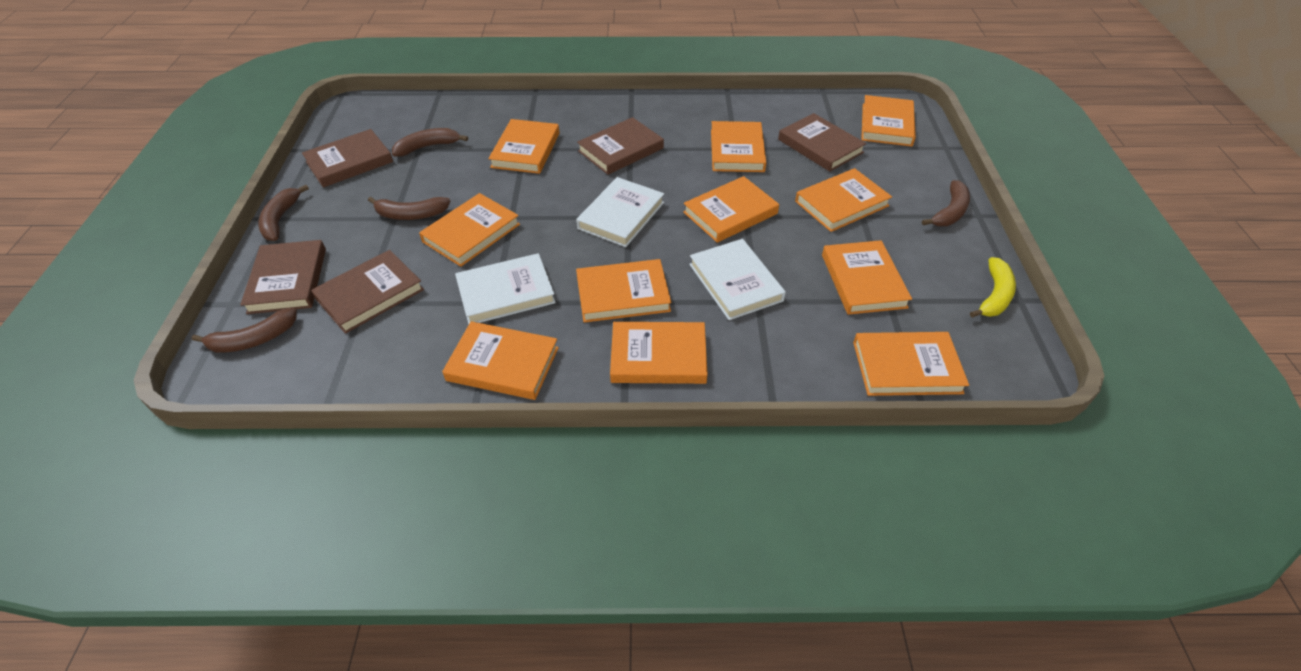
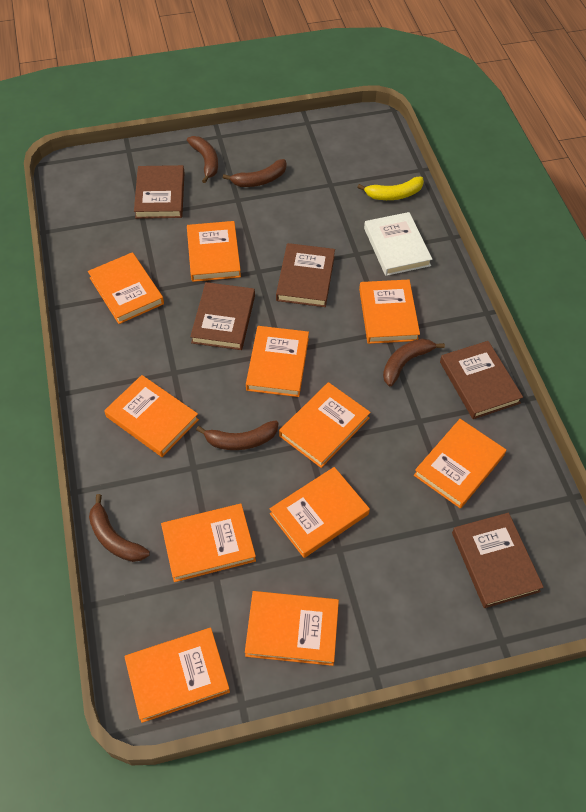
white book: [455,253,556,324] [576,177,664,247] [689,239,786,320] = 3 -> [364,212,432,276] = 1

